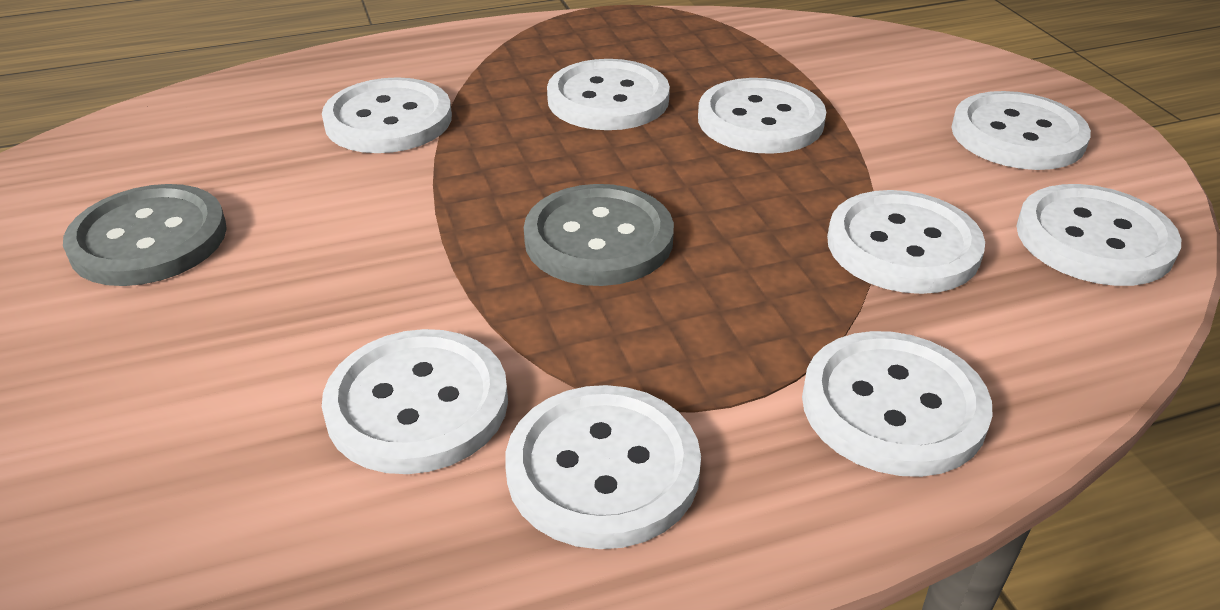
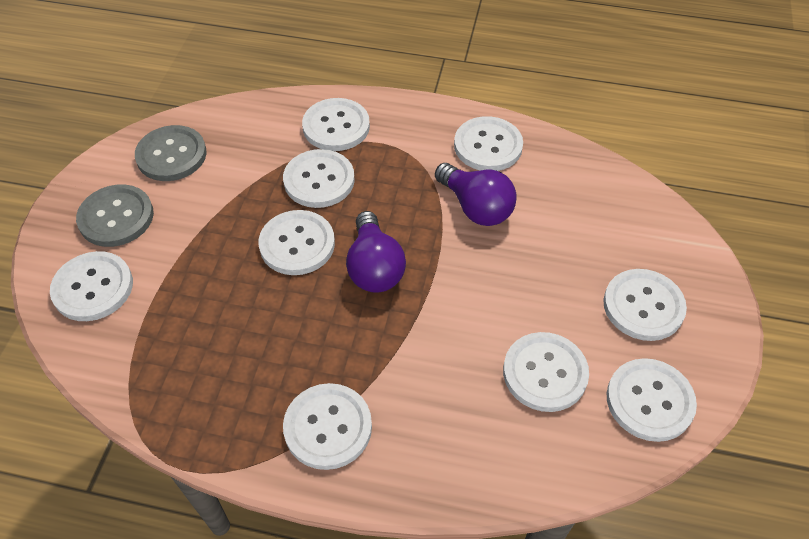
purple light bulb: none = 0 -> [346,211,406,293] [435,163,517,226] = 2

